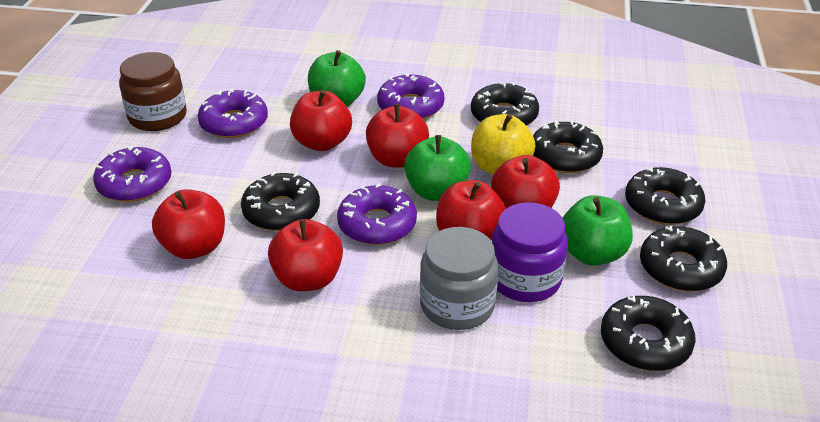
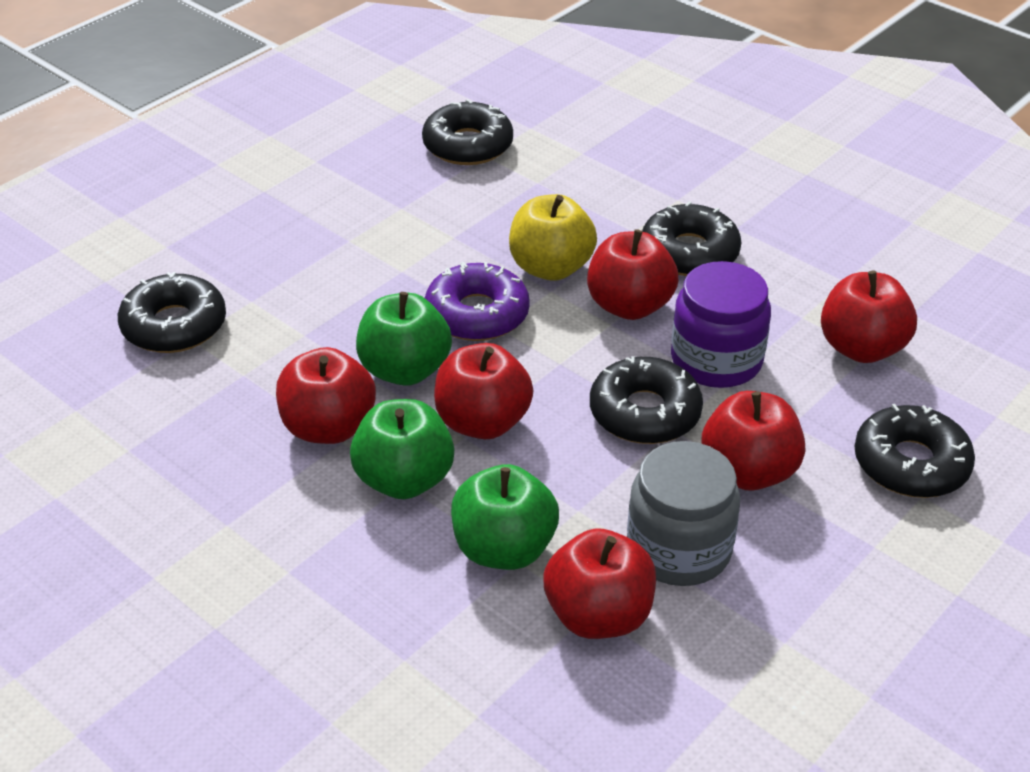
black donut: [241,172,320,231] [471,82,539,126] [533,120,603,173] [601,296,695,371] [625,167,705,225] [640,226,727,291] = 6 -> [118,272,226,353] [422,99,513,165] [590,356,703,444] [642,201,741,276] [854,404,975,498] = 5
brown jar: [119,52,187,131] = 1 -> none = 0
purple donut: [93,146,171,202] [198,88,268,138] [337,183,417,245] [377,73,444,119] = 4 -> [425,262,530,341] = 1

